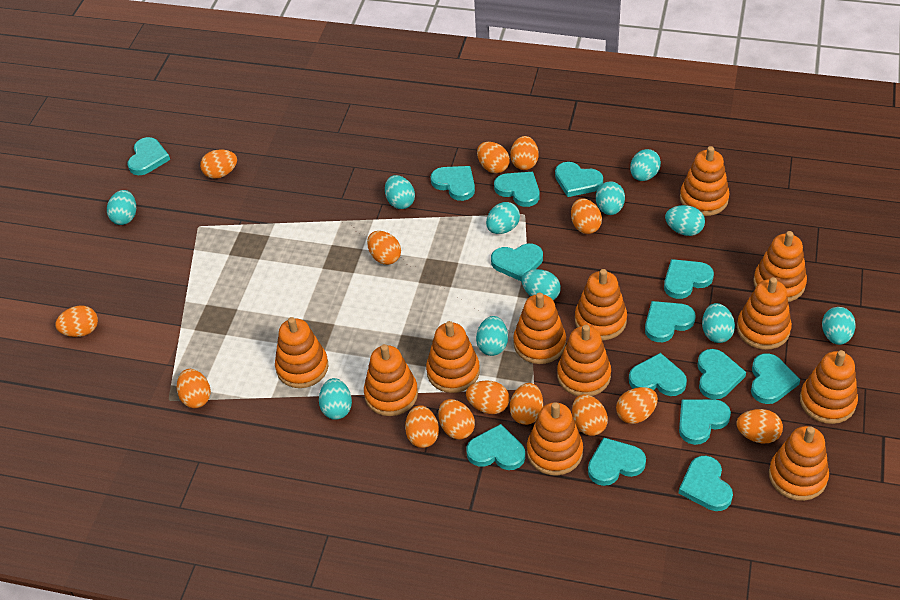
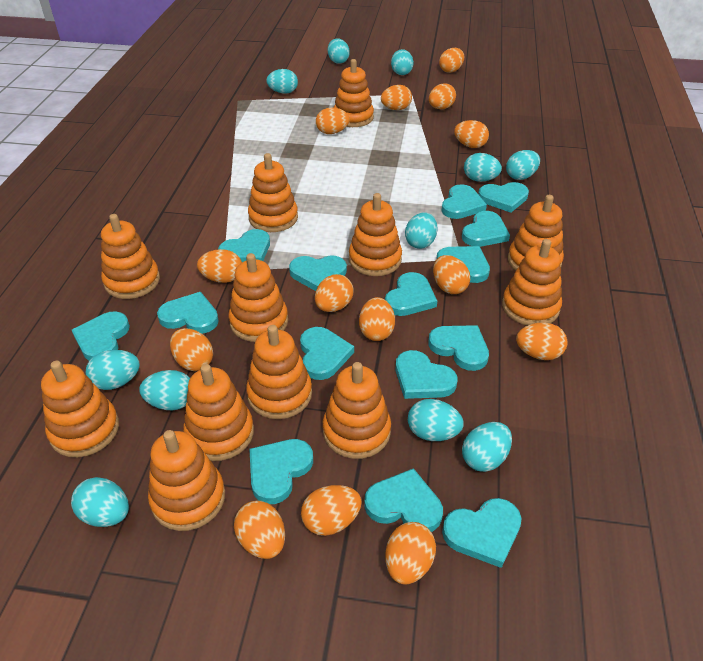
turquoise heart: [127,137,170,175] [431,166,475,201] [467,424,525,470] [491,243,543,282] [494,172,540,207] [555,162,603,197] [588,437,646,486] [629,353,687,396] [645,301,696,342] [664,259,714,299] [678,456,733,511] [679,399,731,445] [697,349,746,399] [751,353,800,404] = 14 -> [72,311,130,361] [157,292,219,334] [218,229,270,262] [249,439,313,504] [289,255,347,291] [300,327,354,380] [364,468,443,532] [385,272,437,316] [395,350,457,399] [428,325,489,371] [436,246,490,283] [442,184,487,219] [442,498,522,568] [462,211,510,247] [478,182,529,213] = 15

